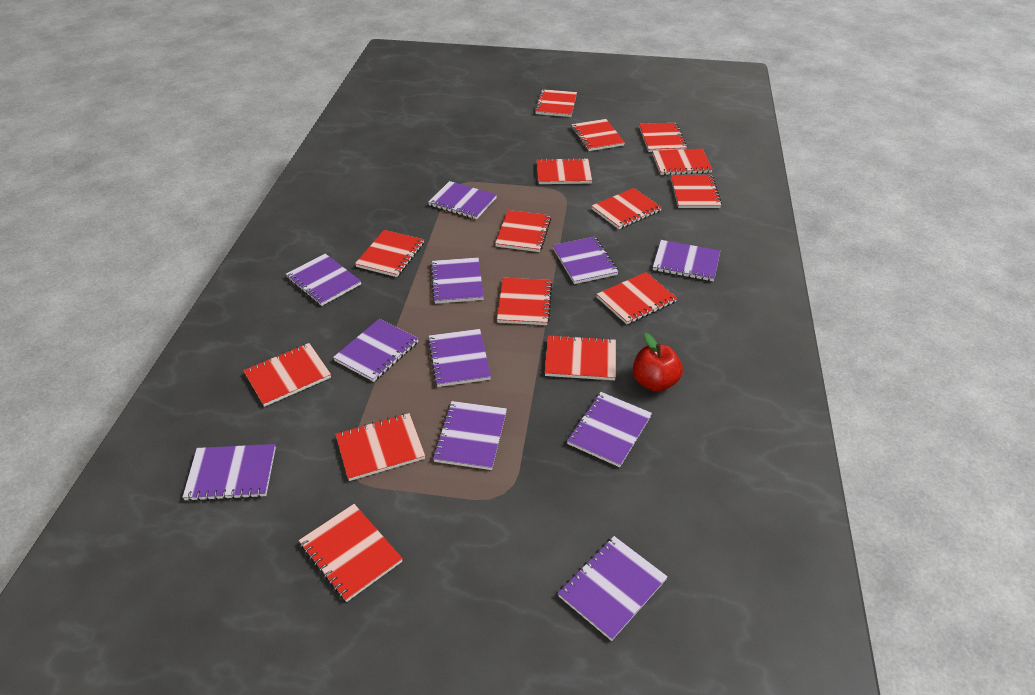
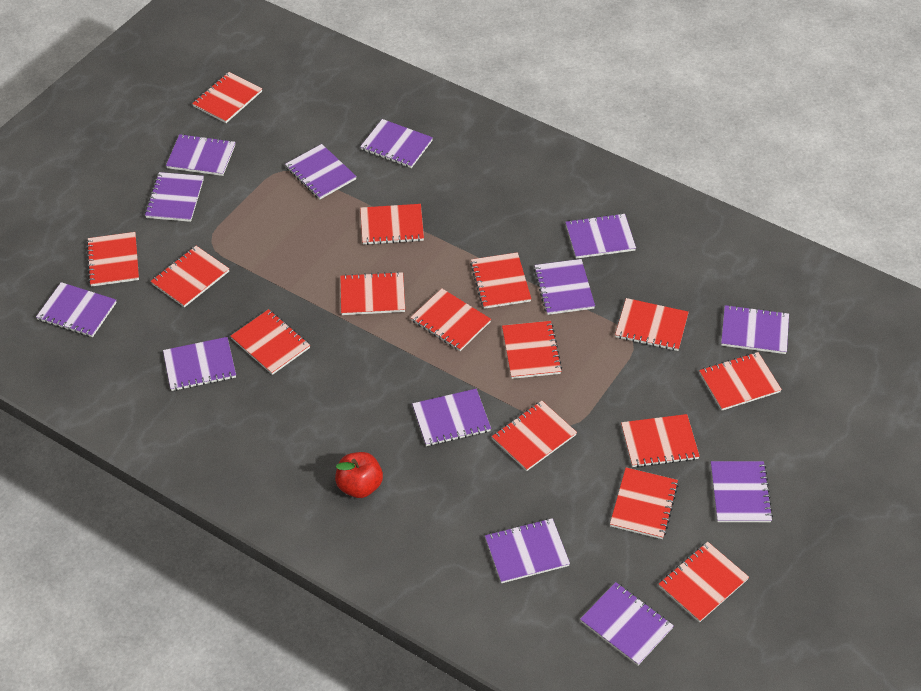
purple notebook: [182,444,276,501] [286,254,361,306] [333,319,419,382] [428,181,497,219] [428,329,491,387] [430,257,484,304] [433,401,507,470] [553,237,618,284] [558,536,668,641] [567,392,652,467] [653,240,720,281] = 11 -> [36,282,117,337] [145,172,204,222] [163,337,236,391] [166,134,235,176] [285,144,357,199] [360,119,433,168] [412,389,491,446] [485,518,570,583] [534,259,595,315] [565,213,636,259] [580,582,674,666] [711,461,773,522] [721,305,789,354] = 13

